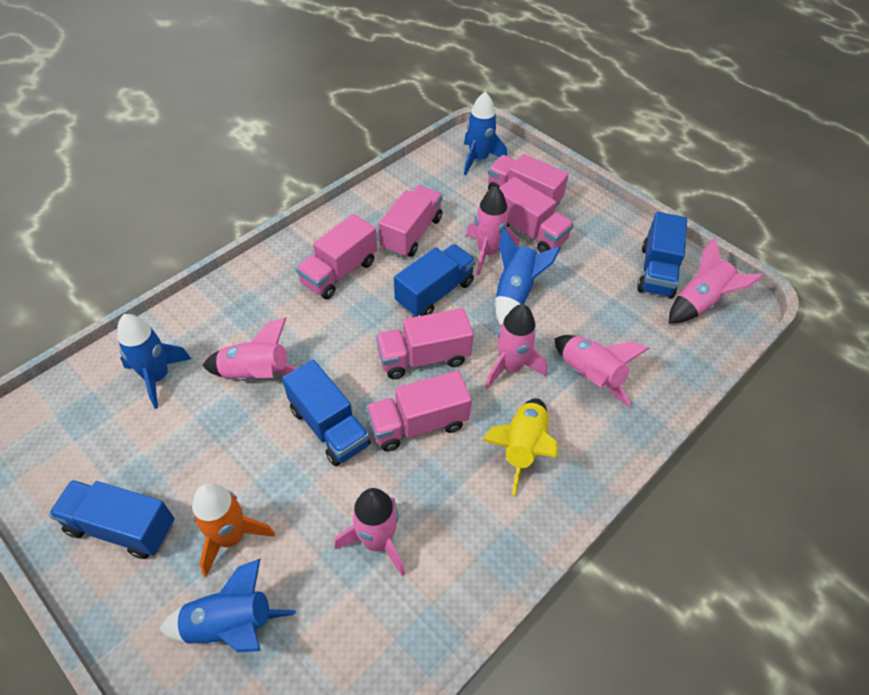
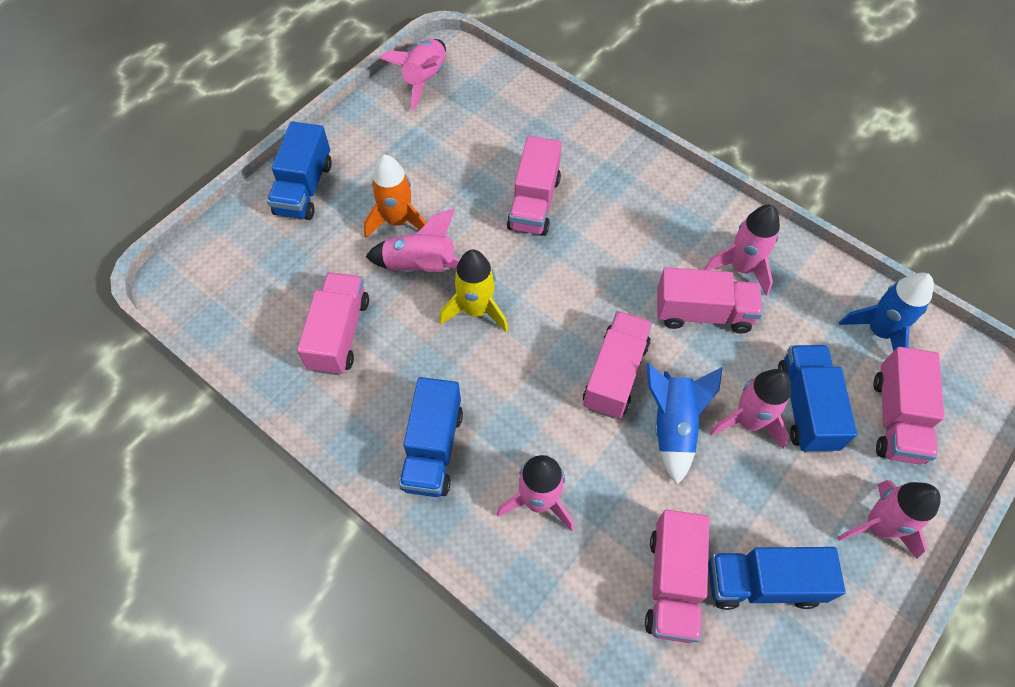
blue rocket: [117,314,191,409] [159,558,296,652] [464,92,507,175] [495,228,561,326] = 4 -> [646,363,723,485] [839,273,934,351] = 2

